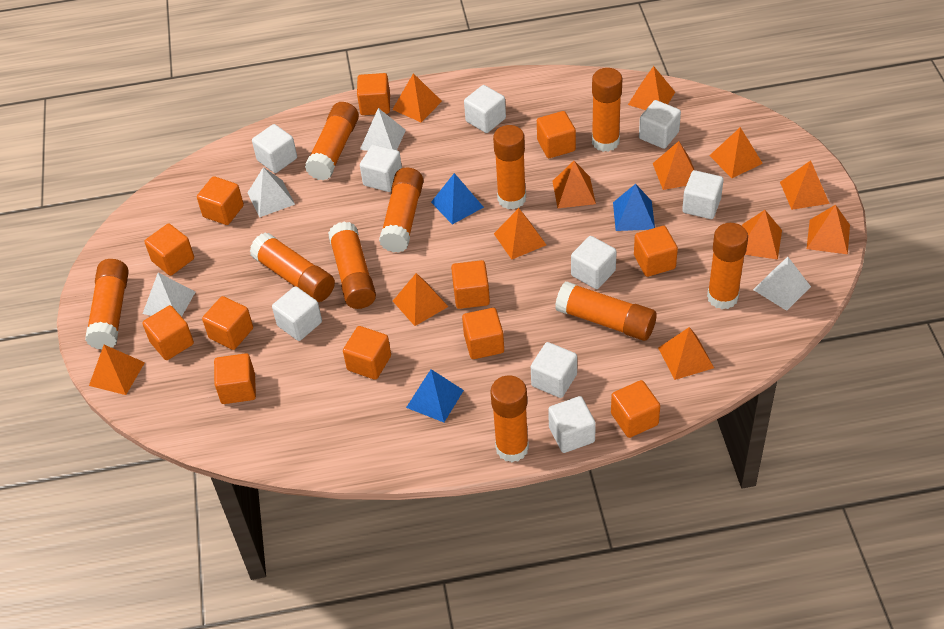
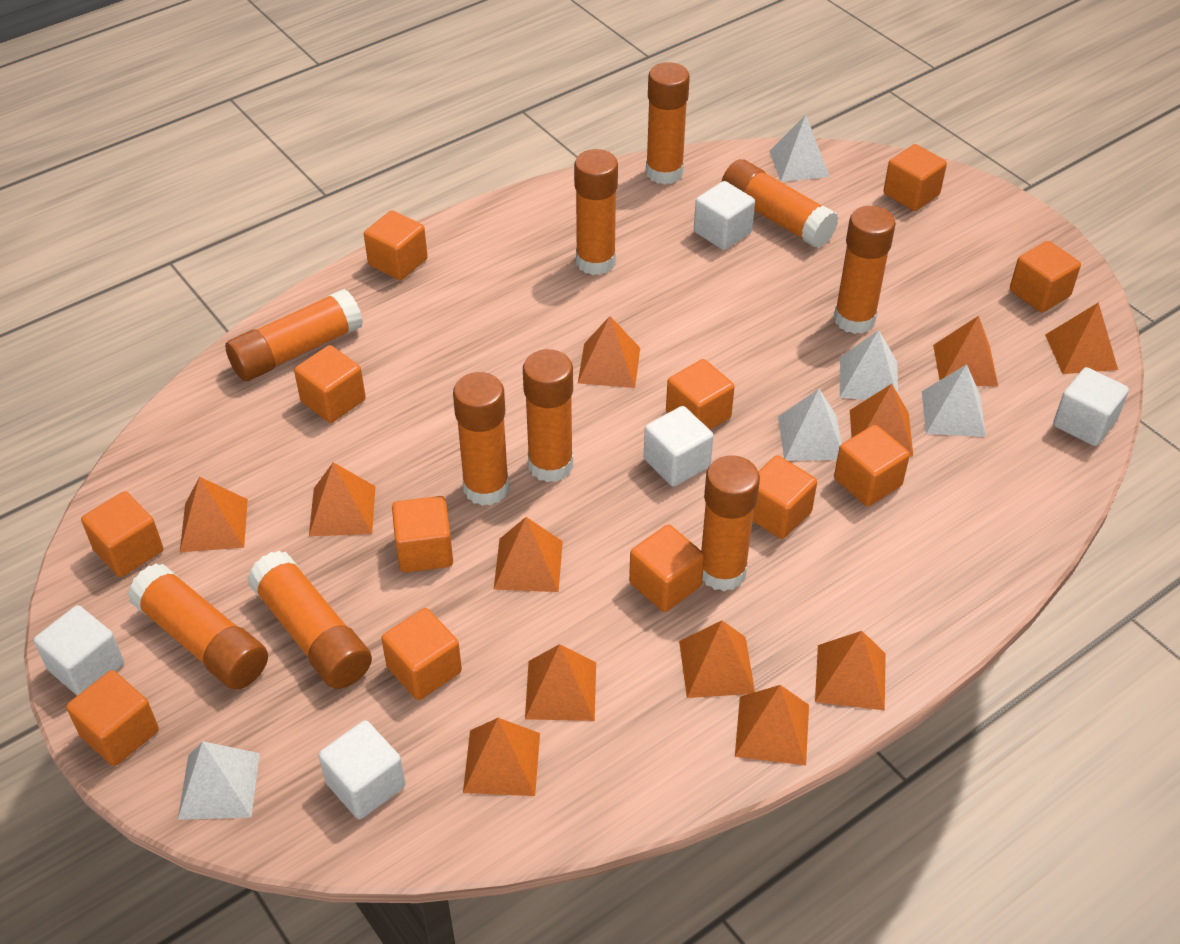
blue pyramid: [406,369,464,422] [431,173,484,225] [613,184,655,231] = 3 -> none = 0
white cube: [252,124,297,173] [272,286,322,341] [360,145,402,192] [464,85,506,133] [531,342,577,398] [548,396,596,453] [571,236,617,289] [639,100,681,149] [682,170,723,219] = 9 -> [34,605,124,696] [318,720,405,819] [644,406,714,487] [694,181,755,250] [1053,367,1129,446] = 5
white pyramid: [143,272,195,317] [248,167,295,218] [360,108,406,151] [753,257,811,311] = 4 -> [178,741,260,820] [769,115,830,182] [778,389,842,461] [840,330,898,400] [922,364,986,437] = 5

